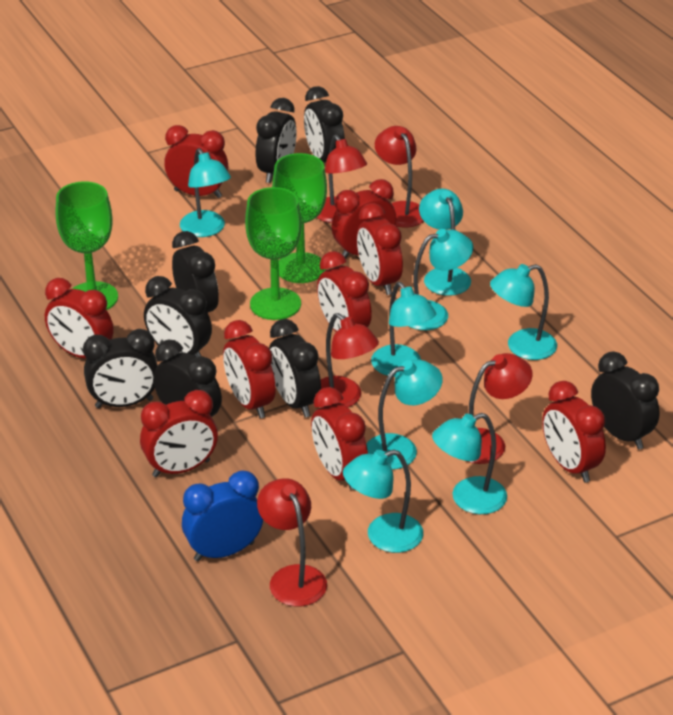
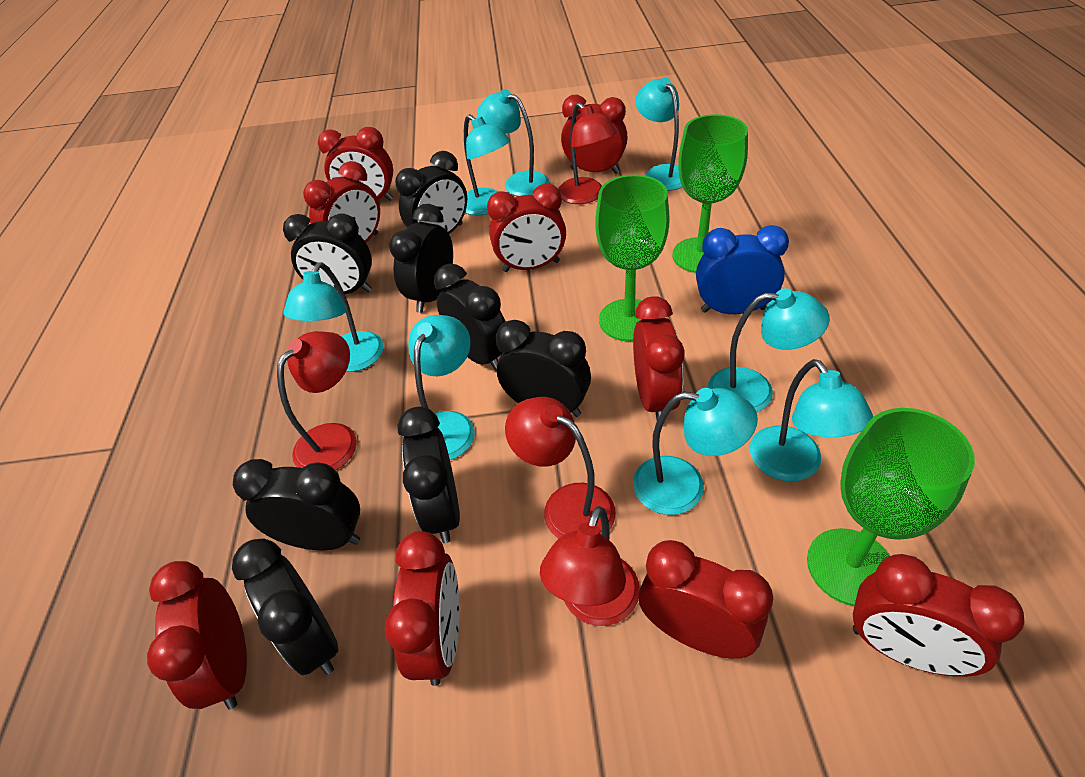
red lamp: [257,478,327,607] [316,135,367,223] [321,313,379,407] [375,126,424,227] [467,353,533,464] = 5 -> [277,331,357,470] [505,397,616,539] [540,506,640,626] [558,102,617,204] = 4

